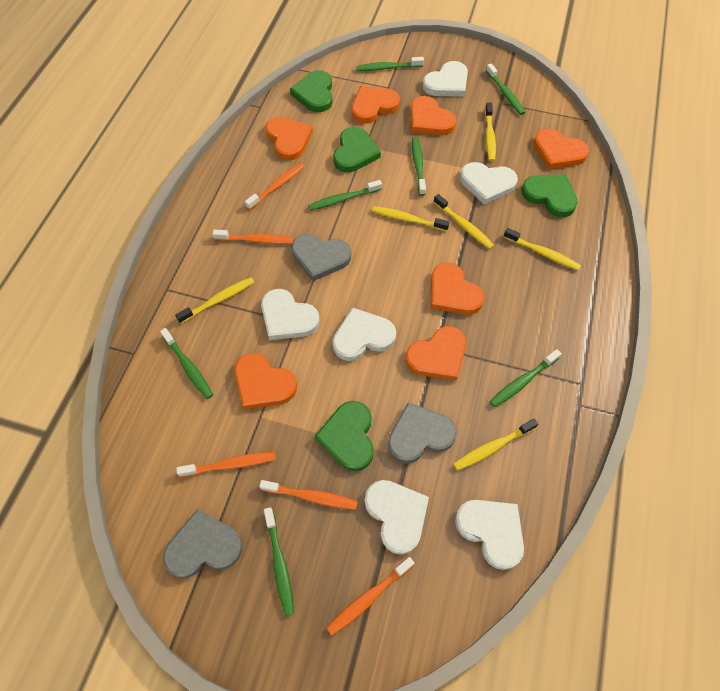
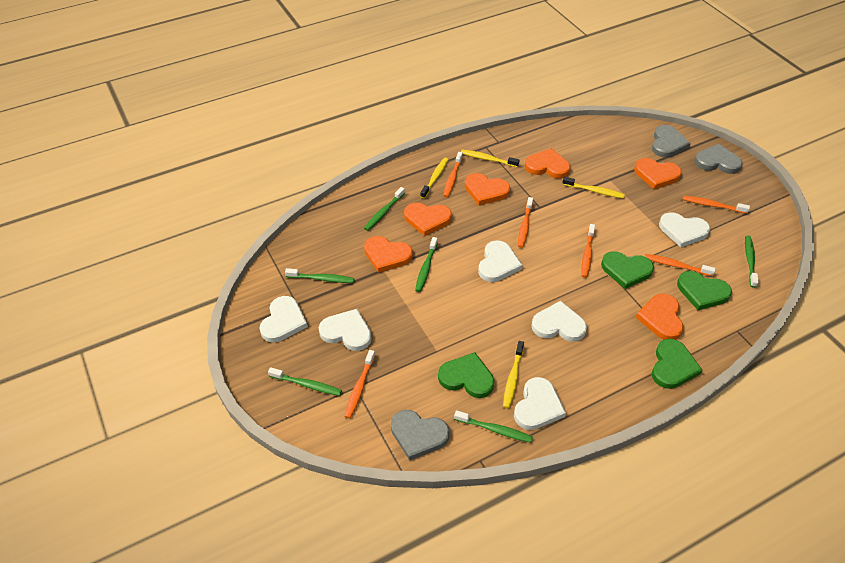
green toothbrush: [160,328,213,399] [264,507,294,616] [308,180,382,210] [356,57,424,71] [412,137,426,196] [486,63,525,115] [490,349,562,407] = 7 -> [268,367,342,396] [285,268,354,283] [364,187,405,231] [415,237,438,292] [454,410,533,443] [745,235,759,288] = 6
orange heart: [235,353,297,409] [266,116,313,160] [352,86,400,124] [406,326,467,381] [410,96,457,135] [431,263,485,315] [533,129,589,169] = 7 -> [364,236,413,273] [404,203,452,236] [465,173,510,205] [525,148,571,179] [634,158,682,189] [636,293,684,340] = 6
orange toothbrush: [177,452,276,477] [212,230,294,244] [245,163,305,210] [259,480,358,510] [327,557,414,636] = 5 -> [344,350,375,419] [443,152,463,197] [518,197,533,248] [582,224,595,278] [645,254,715,276] [683,196,750,214] = 6
yellow toothbrush: [175,277,254,323] [372,206,450,231] [434,194,494,249] [453,419,538,471] [485,102,496,161] [504,228,581,270] = 6 -> [420,158,449,199] [461,150,520,167] [503,341,524,409] [562,177,625,198] = 4

